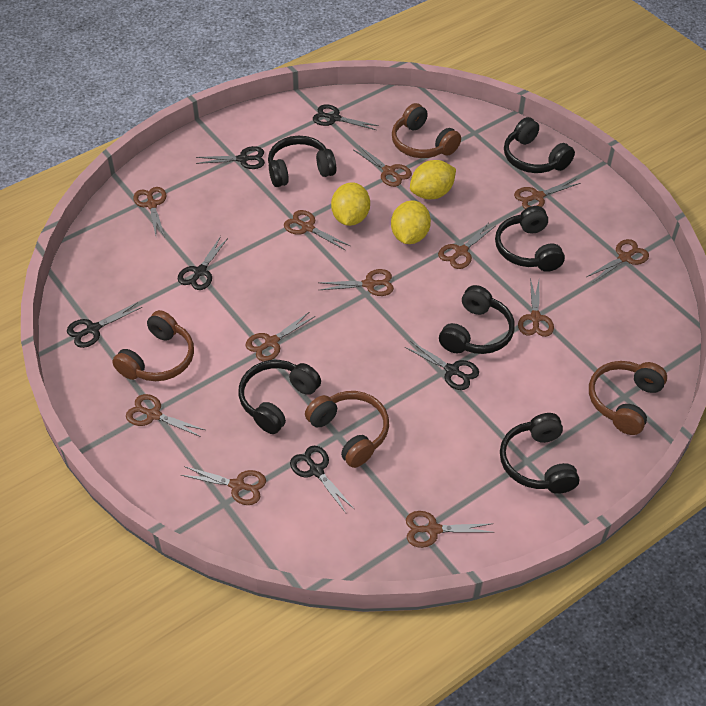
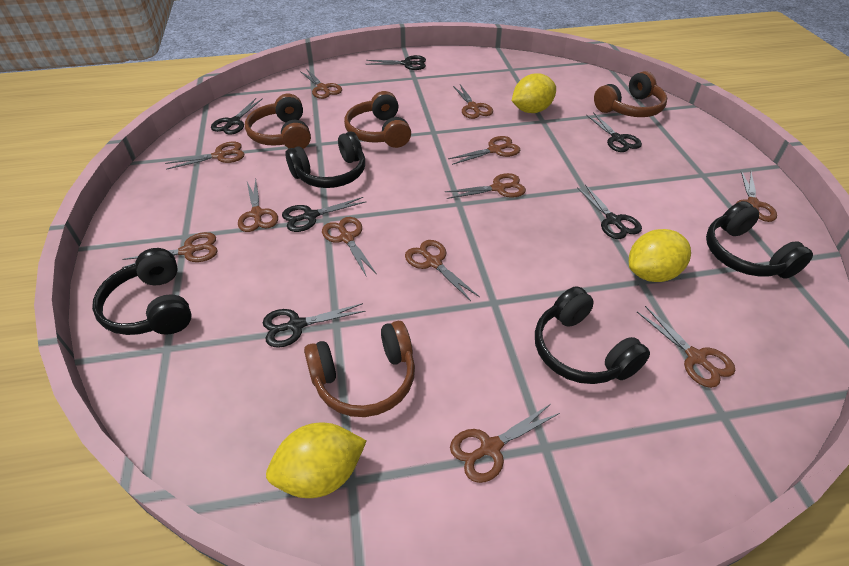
black headphones: [238,360,321,434] [268,136,336,187] [439,285,515,354] [495,206,565,272] [500,413,579,494] [504,117,575,173] = 6 -> [92,248,192,335] [286,131,365,188] [535,286,650,384] [706,201,813,279] = 4

